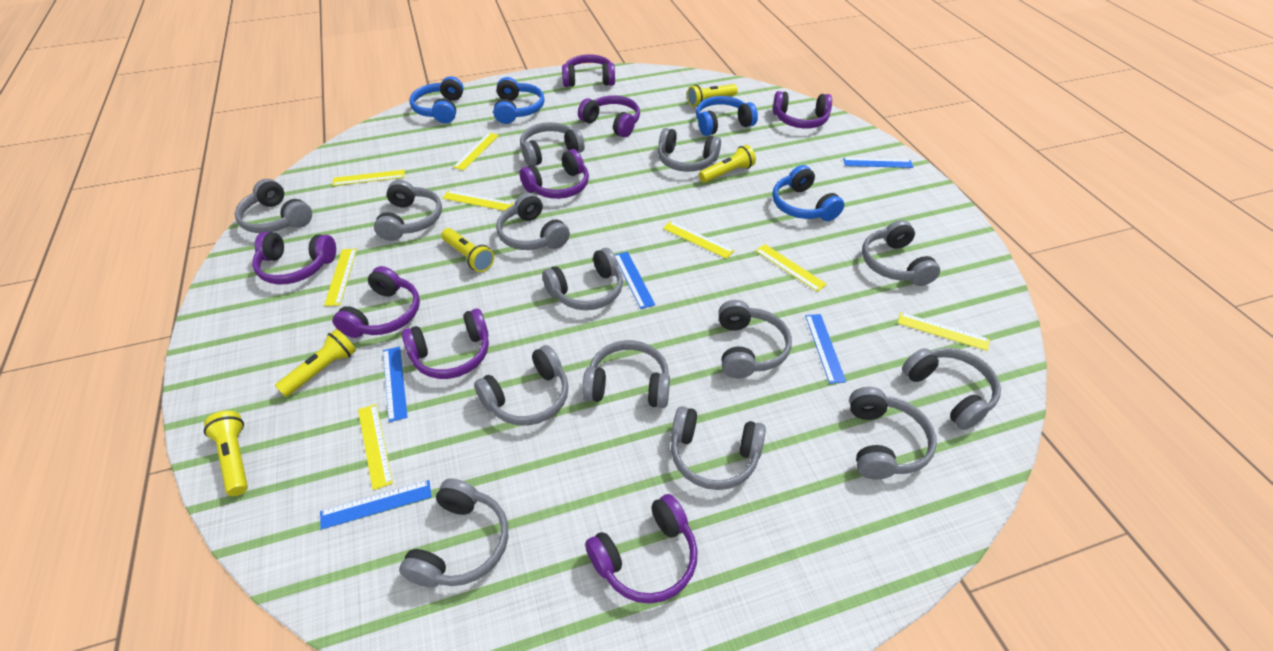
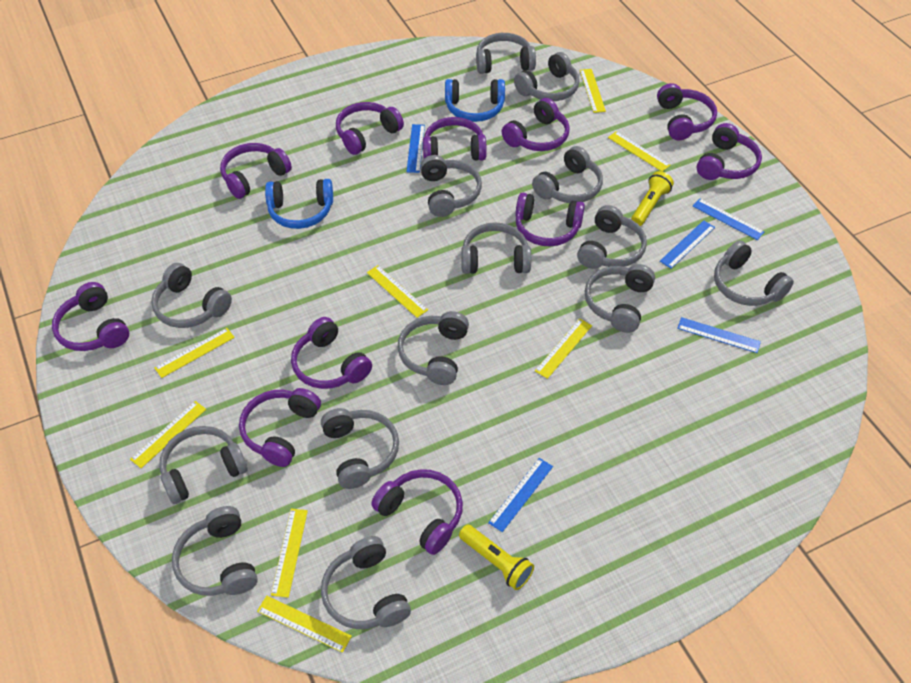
blue headphones: [409,76,464,123] [493,77,544,124] [696,96,758,136] [772,165,844,221] = 4 -> [265,179,333,229] [445,79,505,122] = 2
purple headphones: [252,232,336,285] [333,266,420,338] [402,308,489,379] [519,149,589,199] [562,54,615,87] [578,95,640,138] [585,494,698,604] [773,91,832,128] = 8 -> [52,282,129,351] [220,143,292,199] [239,388,321,467] [291,317,372,389] [336,102,404,155] [371,469,463,555] [423,117,487,161] [502,98,570,151] [515,193,585,247] [657,83,717,140] [696,123,762,180] = 11
yellow flashlight: [204,411,248,496] [275,329,356,397] [441,228,494,272] [687,84,738,107] [699,145,756,183] = 5 -> [459,524,534,590] [631,171,674,226] = 2

